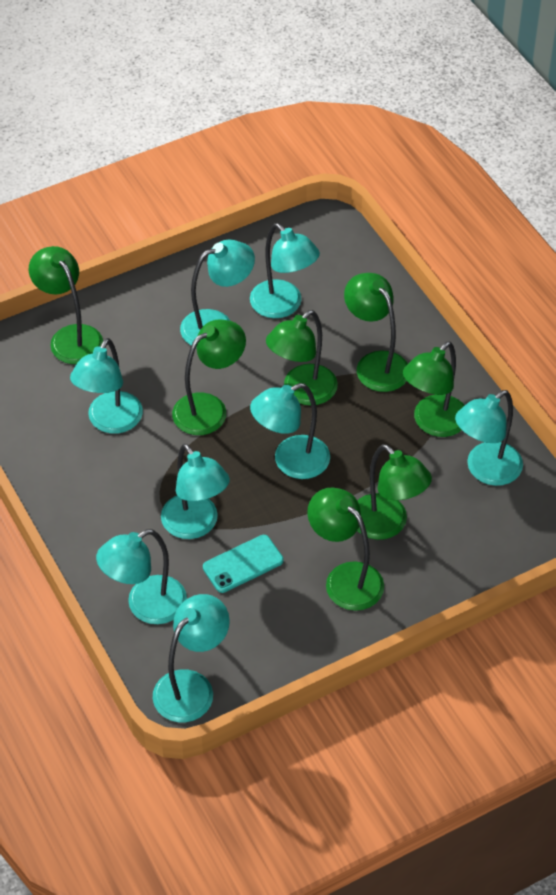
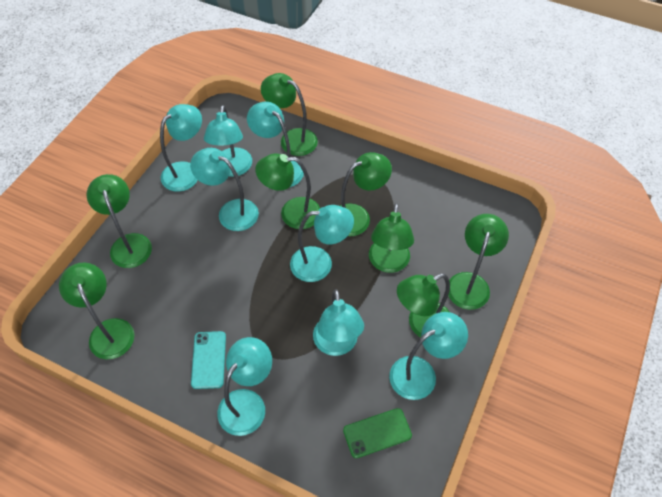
green lamp: [29,246,103,364] [172,319,246,435] [266,310,338,405] [307,488,384,611] [344,273,408,392] [357,444,432,540] [403,341,465,437] = 7 -> [59,262,135,359] [87,174,152,268] [255,153,320,229] [261,73,318,156] [340,152,392,236] [369,203,414,273] [397,274,450,338] [448,214,509,310] = 8
green phone: none = 0 -> [343,408,412,458] = 1

